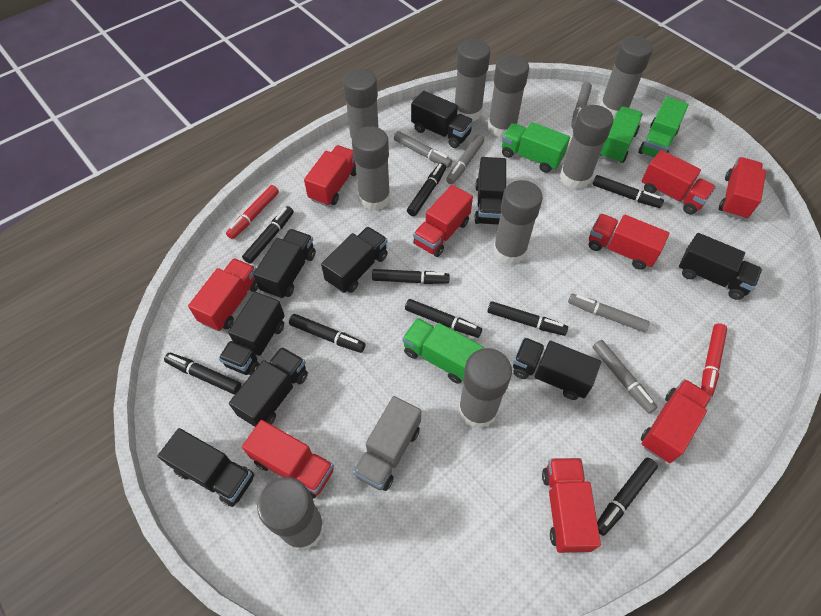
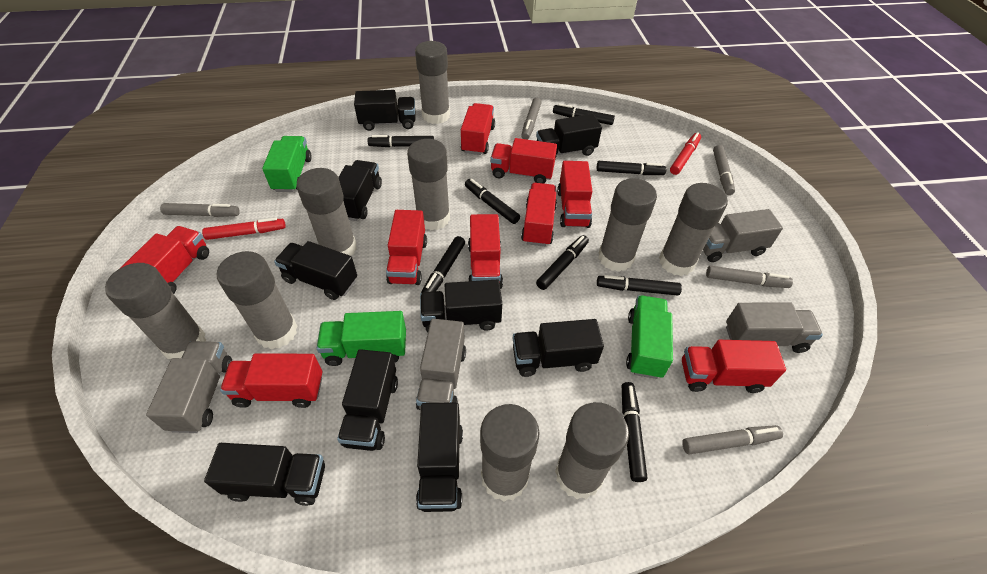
black marker: [164,353,241,395] [242,206,294,264] [289,314,365,353] [372,269,450,284] [405,299,482,338] [407,163,446,216] [487,301,568,336] [592,175,664,208] [597,458,658,536] = 9 -> [367,135,434,147] [421,236,465,293] [465,179,520,224] [536,235,589,290] [553,103,615,125] [597,161,666,175] [597,275,682,296] [622,382,648,482] = 8
green truck: [402,318,484,384] [502,122,570,173] [600,107,643,163] [638,97,689,158] = 4 -> [262,136,312,192] [316,311,406,366] [626,295,673,379] = 3
grey truck: [353,396,421,491] = 1 -> [146,341,232,433] [416,319,466,410] [703,209,783,262] [726,302,823,353] = 4

